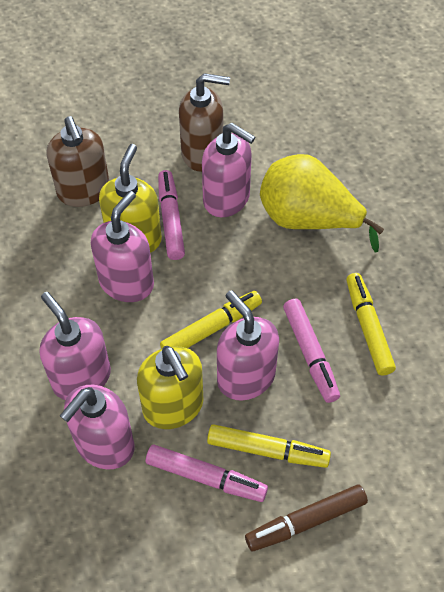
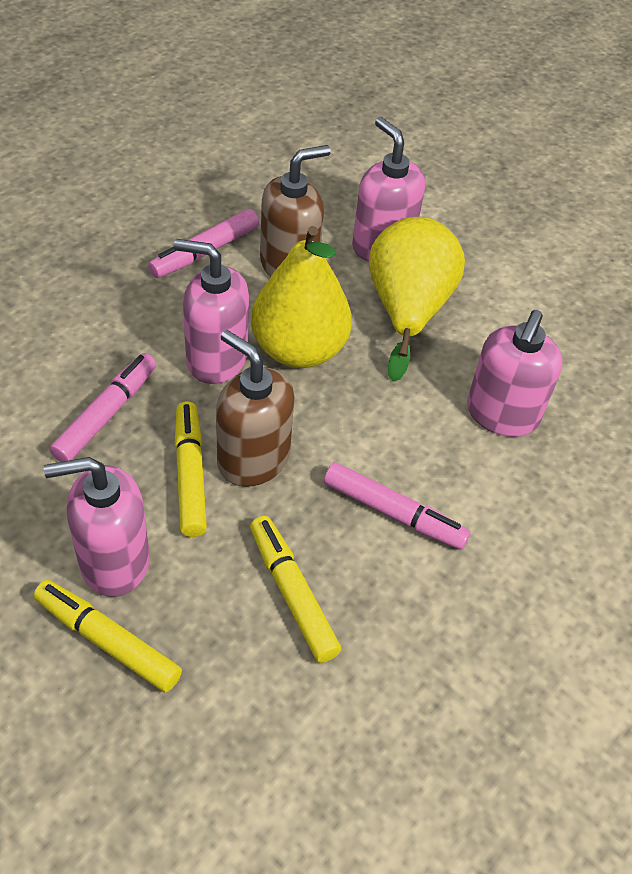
brown marker: [245,484,368,551] = 1 -> none = 0
pink soap dispenser: [40,292,111,400] [60,385,135,469] [91,191,154,302] [202,123,255,217] [217,290,279,401] = 5 -> [43,457,150,597] [174,239,249,384] [352,117,425,261] [467,310,563,437] = 4
yellow pear: [260,154,384,252] = 1 -> [251,226,352,368] [369,217,465,382] = 2
yellow soap dispenser: [99,144,162,253] [137,346,204,429] = 2 -> none = 0

